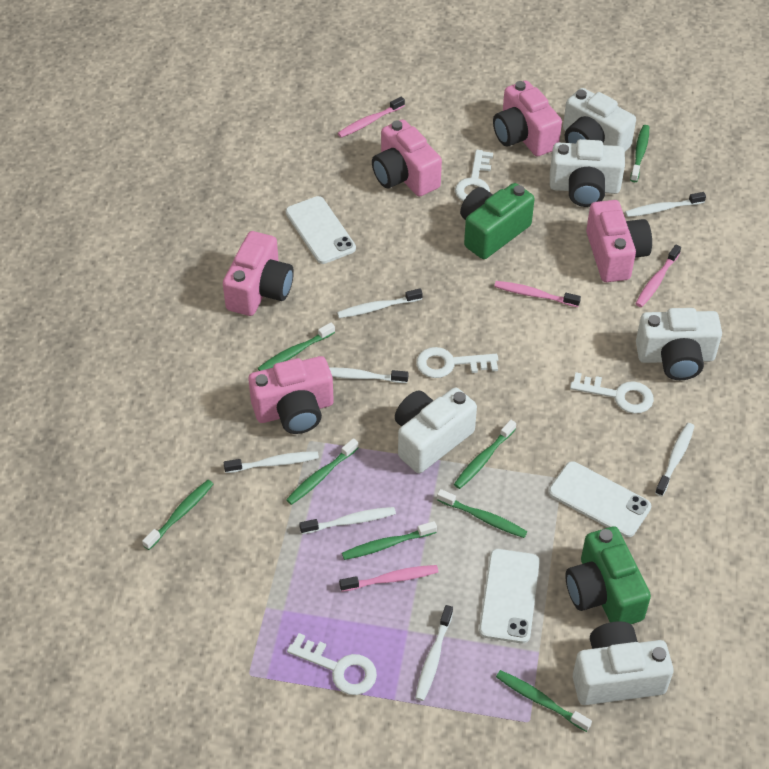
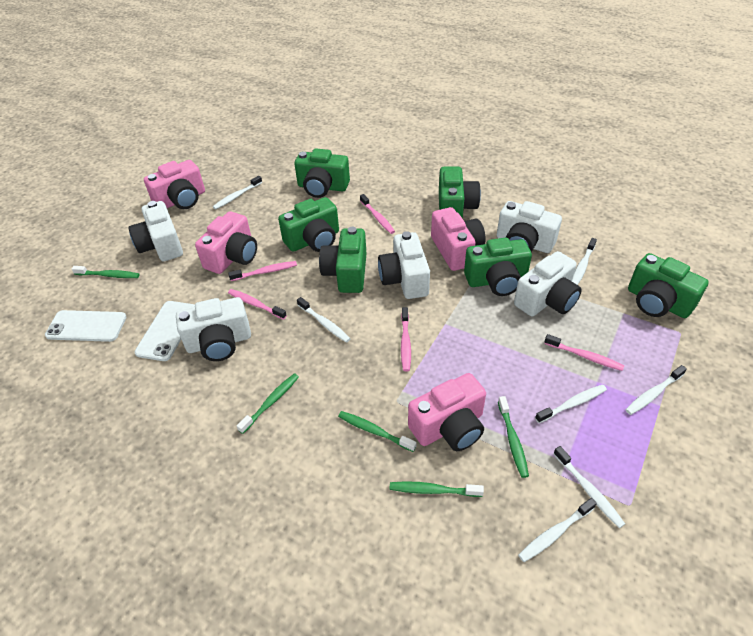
green camera: [460,183,535,259] [565,527,651,624] = 2 -> [278,197,339,252] [294,149,350,198] [319,227,366,293] [439,166,481,219] [464,238,532,296] [628,253,709,318] = 6
green toothbrush: [142,480,213,550] [258,322,335,371] [286,438,358,505] [342,521,437,560] [437,489,528,538] [454,420,516,489] [496,670,592,732] [630,125,649,182] = 8 -> [72,266,140,278] [237,373,299,434] [338,411,417,452] [390,481,484,497] [498,396,529,478] = 5
pink camera: [223,231,294,316] [248,356,334,434] [372,119,442,197] [493,80,562,156] [586,200,652,282] = 5 -> [144,160,205,209] [195,211,257,274] [408,373,486,451] [431,207,486,271] = 4
pink toothbrush: [338,96,405,138] [339,565,438,592] [494,281,581,307] [636,245,681,307] = 4 -> [228,261,297,281] [228,289,287,320] [360,194,395,234] [401,307,411,372] [544,334,624,371] = 5
white key: [287,633,377,695] [416,347,498,378] [455,150,493,202] [570,372,654,414] = 4 -> none = 0
white phone: [286,196,356,264] [479,549,540,643] [549,461,651,537] = 3 -> [45,310,127,342] [135,301,195,361] = 2

